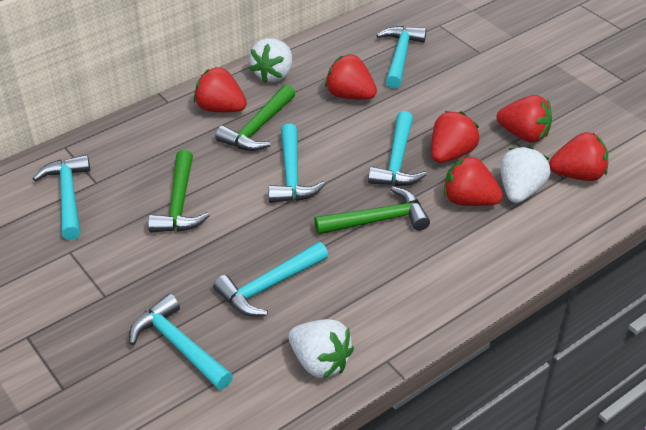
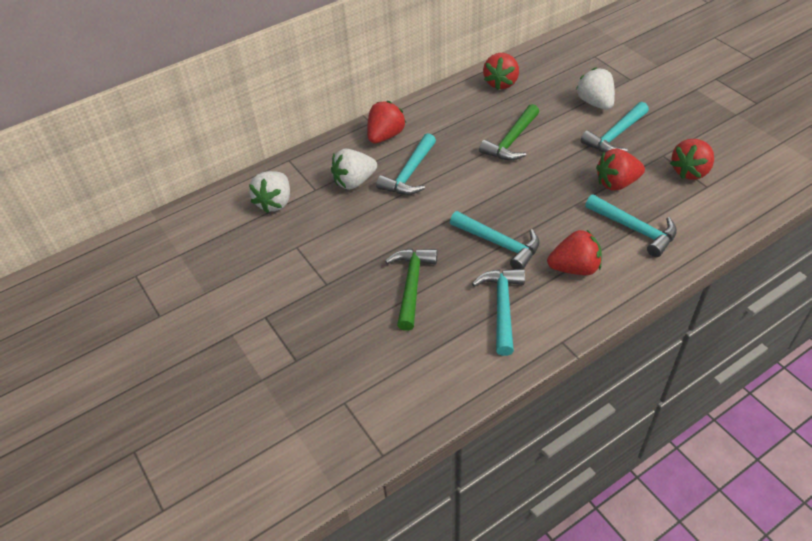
green hammer: [148,150,210,233] [215,84,295,151] [314,187,430,235] = 3 -> [385,249,438,331] [479,104,539,160] = 2
red strawberry: [194,67,247,112] [325,54,377,100] [431,111,480,163] [444,156,503,206] [496,95,552,143] [549,132,608,181] = 6 -> [367,101,406,143] [483,53,519,90] [547,230,602,275] [596,149,645,191] [670,139,714,179] = 5
turquoise hammer: [33,155,90,240] [129,294,233,390] [213,242,329,317] [268,124,326,203] [368,111,427,186] [377,26,426,89] = 6 -> [376,133,436,195] [450,211,539,269] [472,269,525,356] [581,102,649,153] [585,194,677,257] = 5

